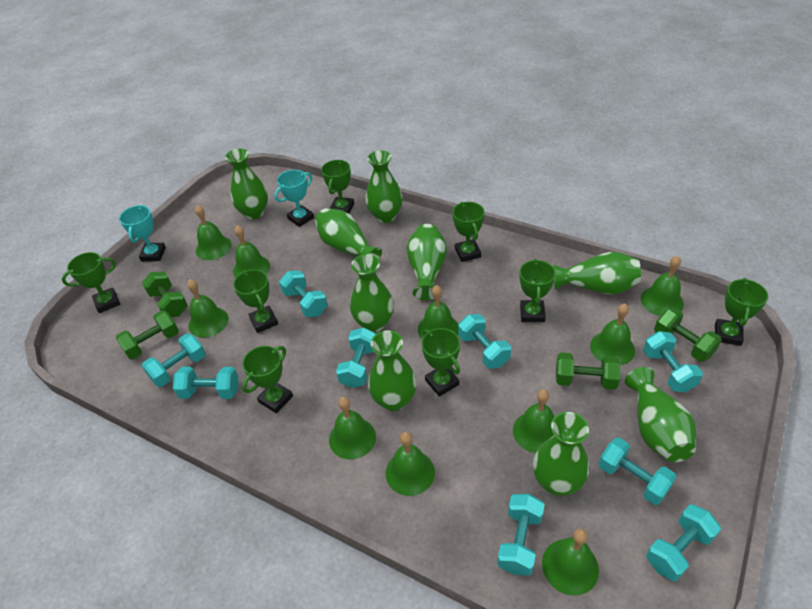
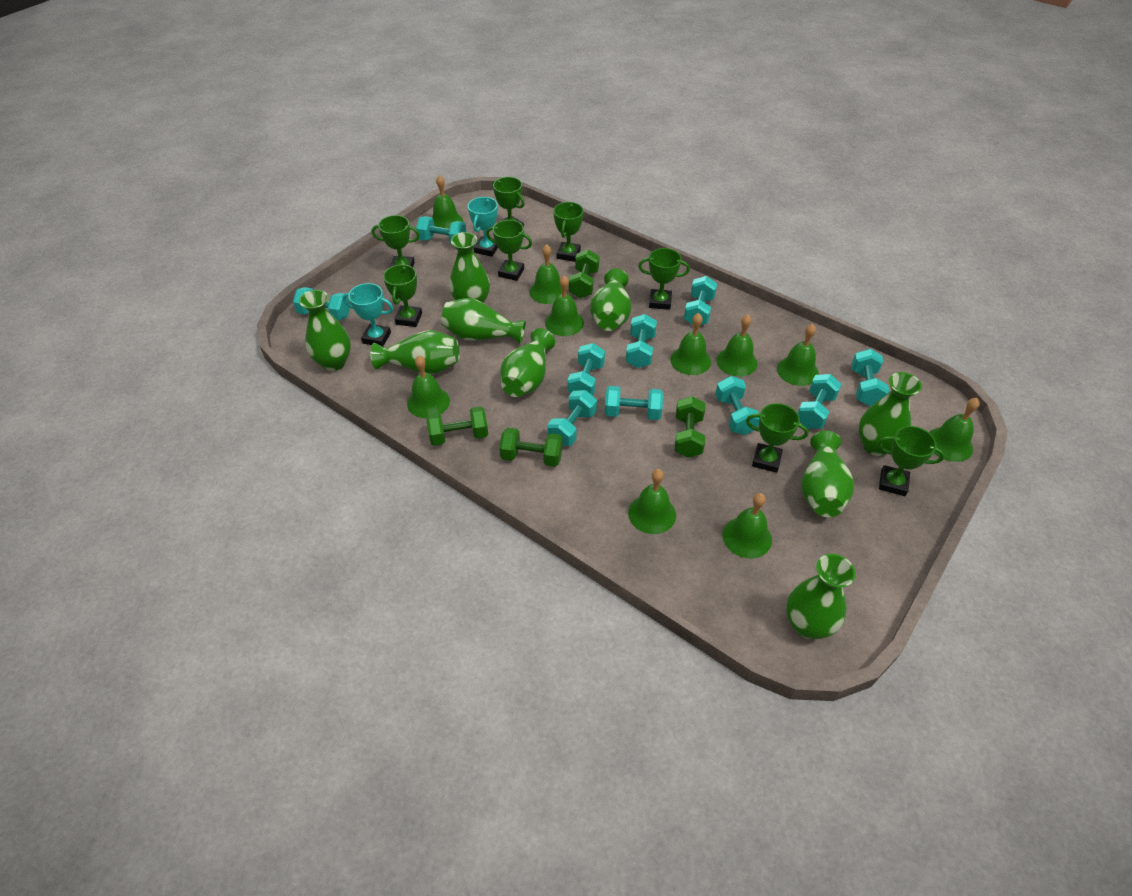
turquoise dumbbell: [142,333,206,387] [173,367,239,399] [279,270,327,317] [336,327,376,388] [458,314,511,369] [497,494,545,576] [598,437,676,505] [643,331,703,392] [646,504,721,581] = 9 -> [293,287,350,321] [416,216,467,245] [547,390,597,446] [568,343,605,396] [605,386,663,420] [626,314,657,368] [684,276,717,325] [715,376,759,435] [798,374,841,429] [851,349,889,406] = 10

